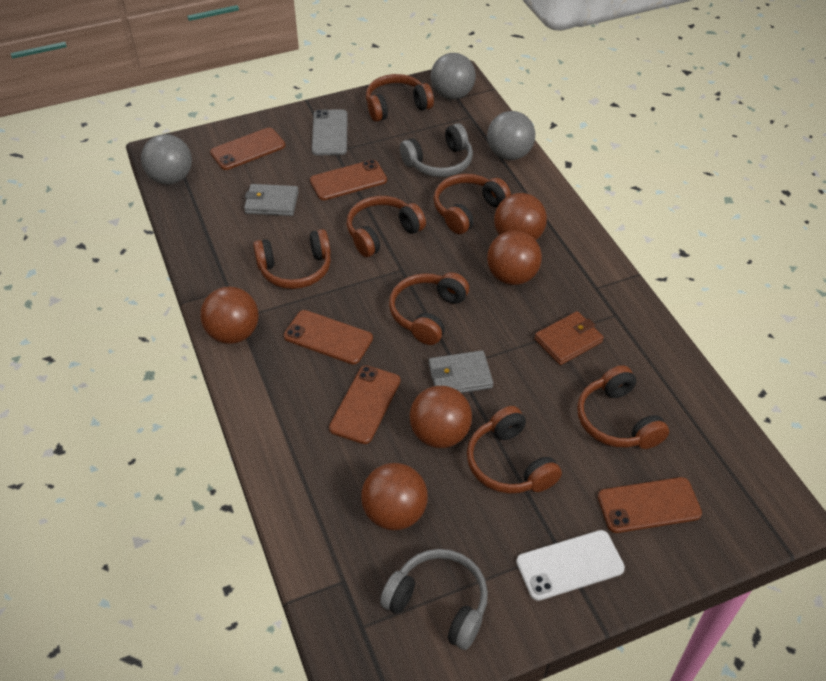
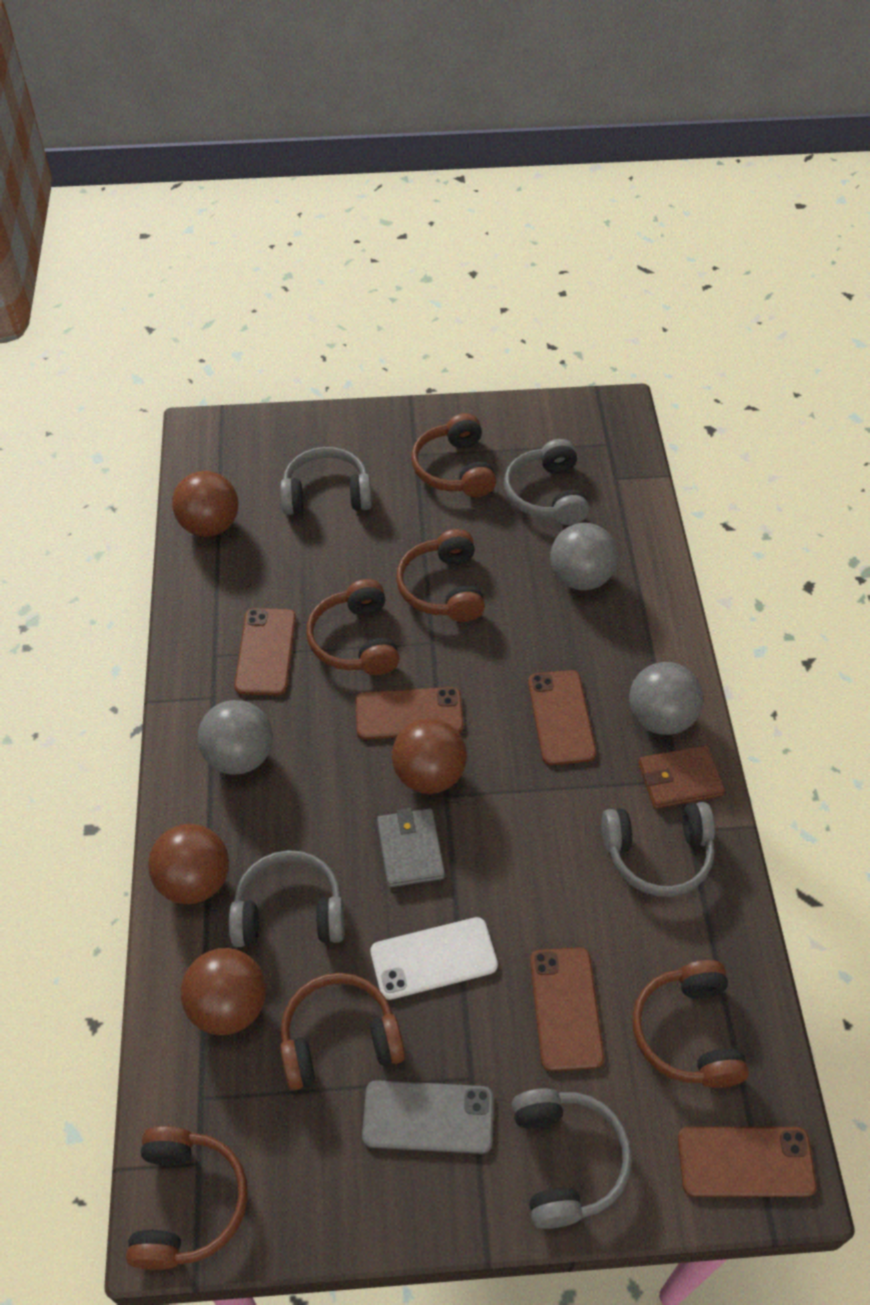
brown ball: [200,286,259,344] [361,463,428,530] [410,386,472,448] [487,230,542,285] [494,193,547,240] = 5 -> [148,824,229,904] [172,471,239,537] [180,948,266,1035] [392,718,467,794] = 4
brown headphones: [253,229,331,289] [346,196,426,257] [366,74,434,122] [389,272,469,345] [433,174,511,234] [467,406,562,493] [577,365,669,449] = 7 -> [126,1126,248,1270] [280,973,405,1090] [306,579,400,675] [396,529,485,622] [411,413,496,497] [632,960,749,1088] = 6
grey headphones: [380,549,488,650] [400,123,473,177] = 2 -> [229,850,345,947] [280,447,372,515] [504,439,589,525] [512,1088,632,1229] [601,802,715,897] = 5
grey wallet: [244,184,299,216] [429,350,493,393] = 2 -> [377,808,445,888] = 1

